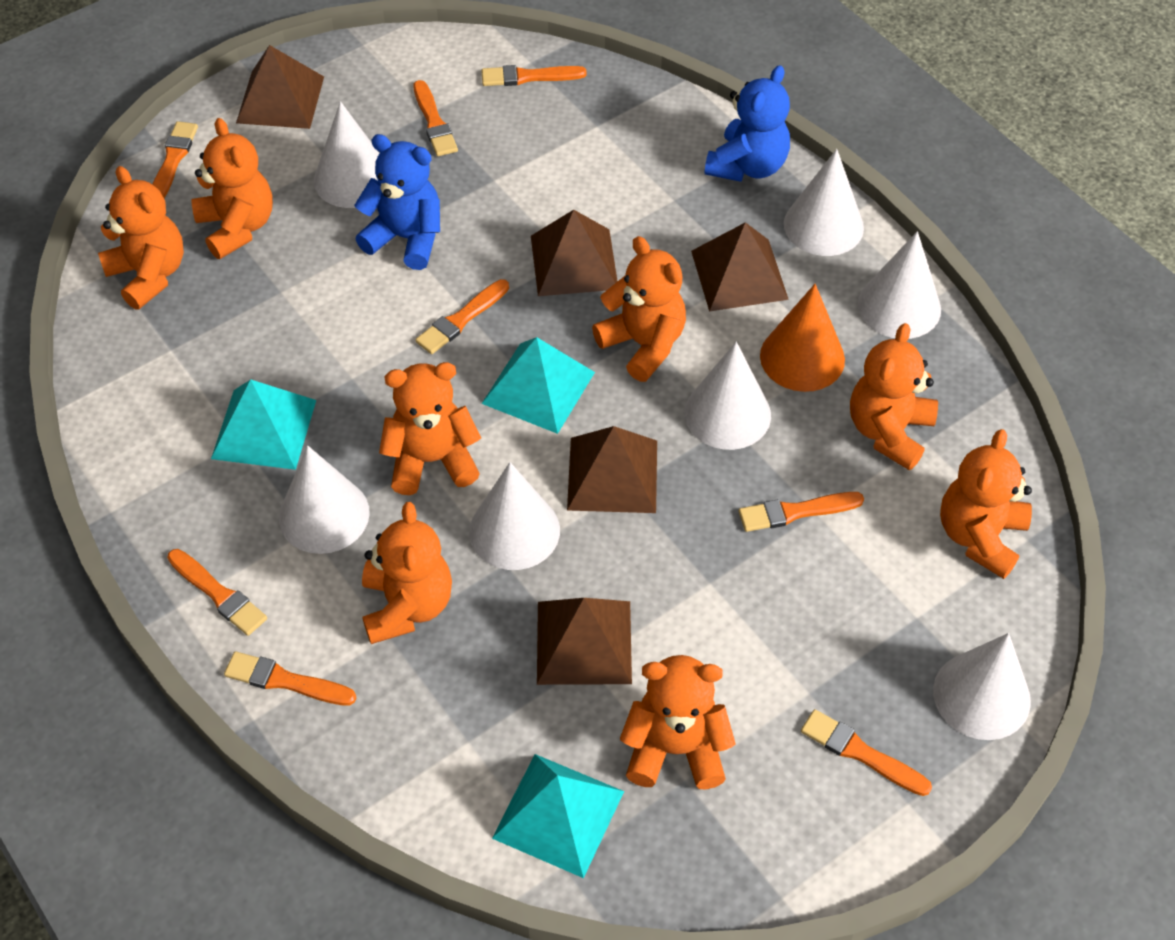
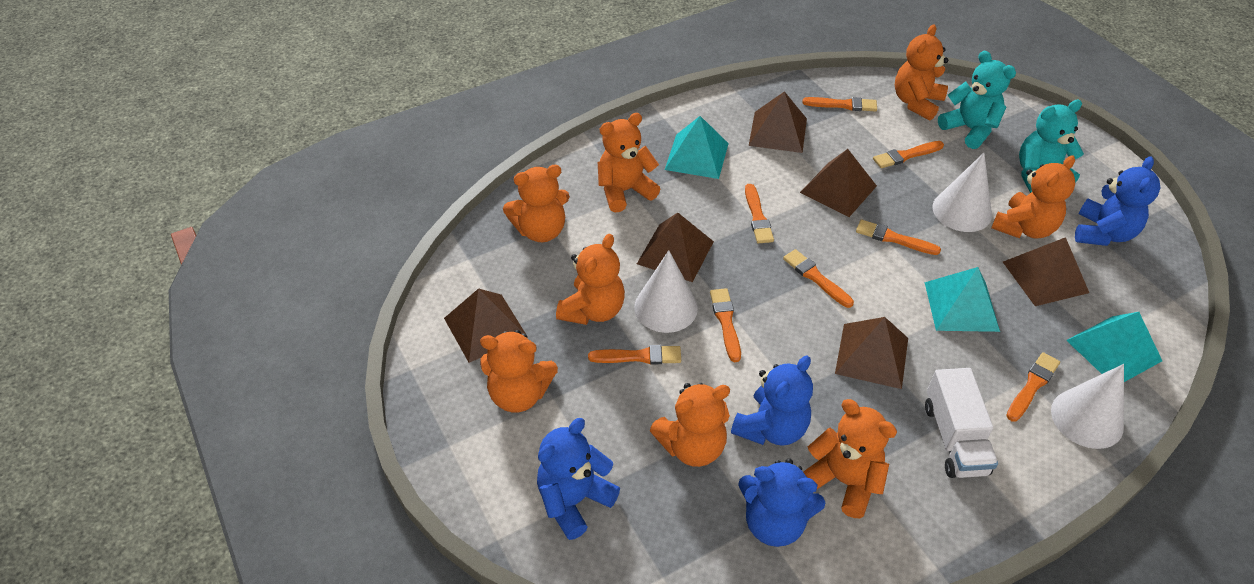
blue teddy bear: [354,134,440,270] [705,65,790,182] = 2 -> [537,418,620,540] [731,356,813,446] [738,458,825,547] [1075,156,1160,246] = 4
brown pyramid: [236,45,324,129] [531,210,618,296] [537,598,632,685] [567,426,657,513] [691,222,789,312] = 5 -> [444,288,528,363] [637,213,714,282] [749,91,807,153] [800,149,877,217] [835,317,908,389] [1003,237,1089,306] = 6
orange cone: [760,284,845,392] = 1 -> none = 0
turquoise teddy bear: none = 0 -> [938,51,1016,149] [1019,100,1084,193] = 2
white cone: [279,446,370,554] [314,101,379,208] [469,462,560,570] [684,342,771,450] [784,149,864,256] [858,231,941,339] [933,633,1031,740] = 7 -> [634,250,698,333] [932,153,992,232] [1051,364,1124,449] = 3
white truck: none = 0 -> [925,368,998,478] = 1

